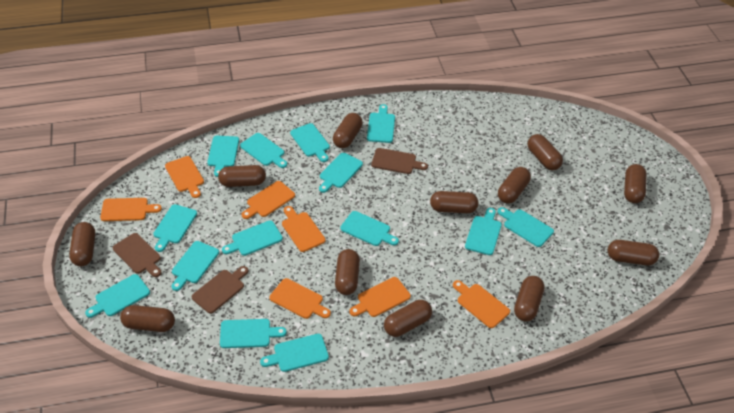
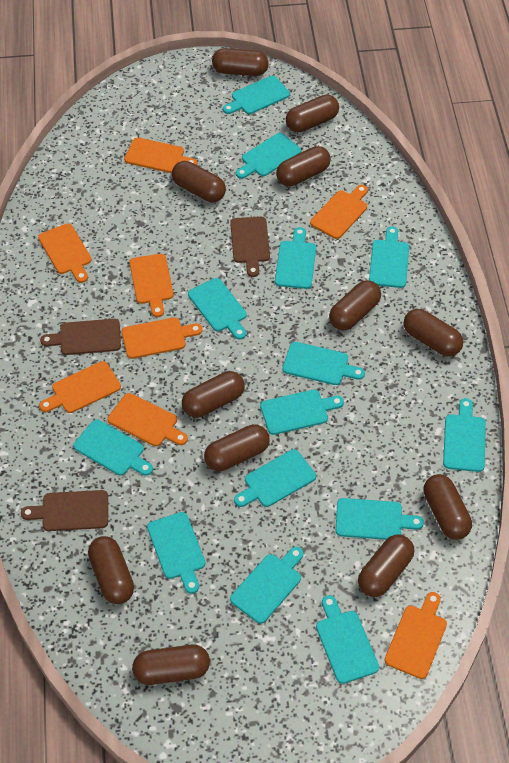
orange cutting board: [100,198,162,221] [165,156,204,198] [242,181,295,219] [269,278,331,319] [282,206,326,252] [350,277,411,317] [453,280,510,328] = 7 -> [38,223,92,283] [39,361,121,413] [108,393,188,446] [122,317,202,359] [124,137,198,173] [129,254,173,317] [310,185,368,239] [385,592,447,679] = 8

